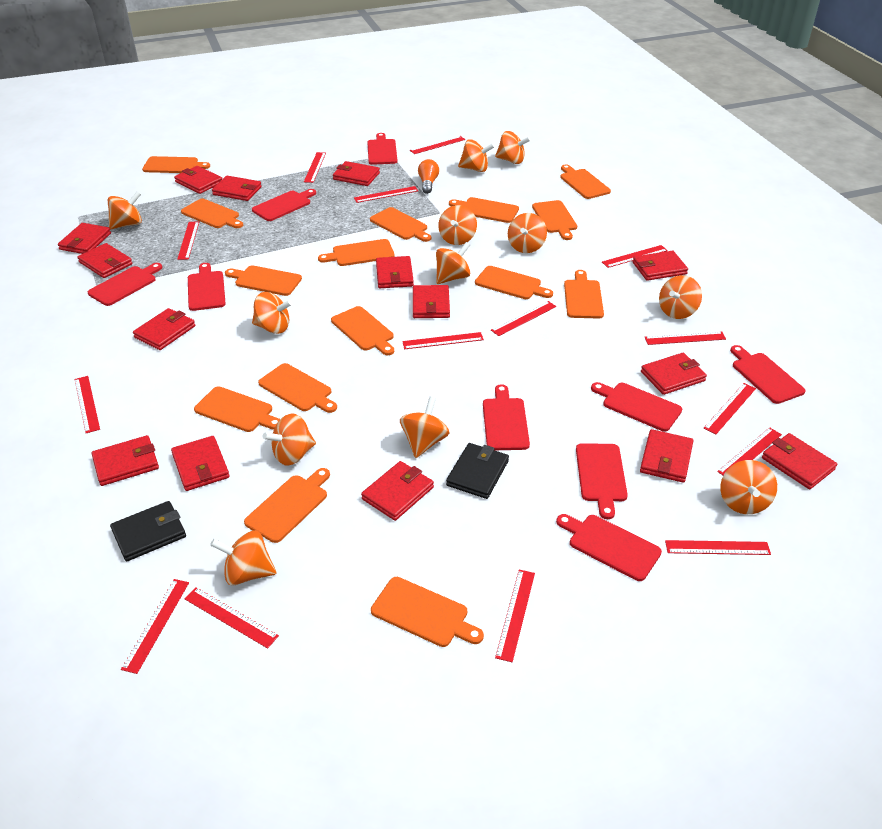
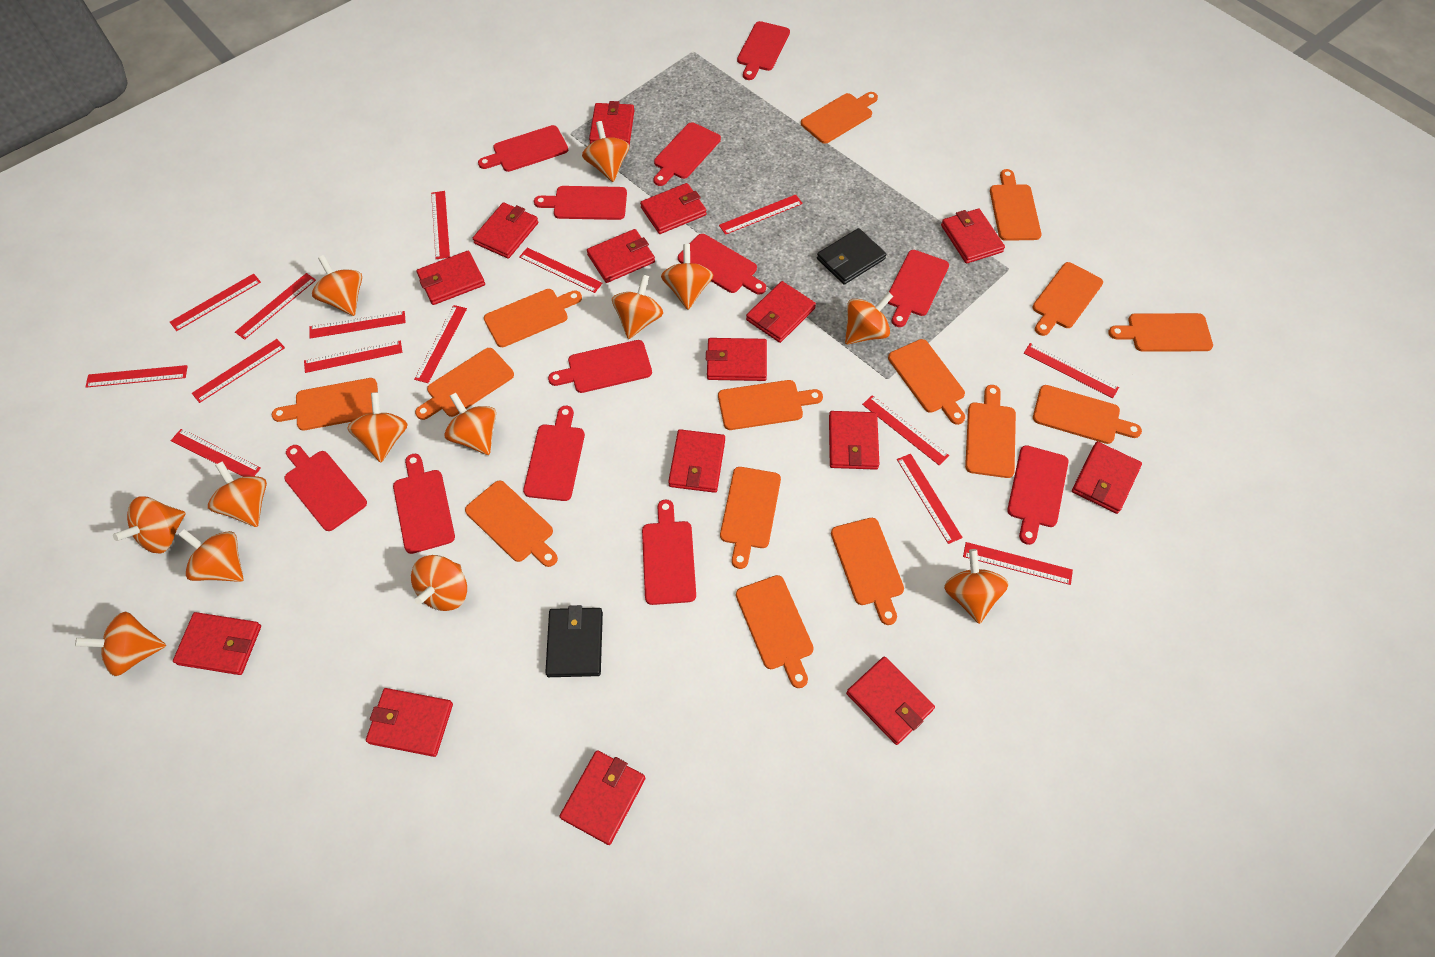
orange light bulb: [418,159,439,194] = 1 -> none = 0
orange spinning top: [108,191,142,229] [210,530,276,585] [252,292,293,334] [263,413,316,466] [400,397,449,458] [436,242,470,284] [438,205,477,245] [458,139,495,172] [495,131,531,164] [508,213,547,253] [659,275,702,319] [720,460,777,514] = 12 -> [75,611,166,676] [113,497,186,553] [178,529,244,582] [208,461,267,527] [312,255,362,316] [347,392,408,462] [411,555,467,611] [444,393,496,455] [582,121,629,182] [612,275,663,339] [661,244,713,310] [845,292,893,344] [944,549,1008,624] = 13
red cutting board: [88,263,162,306] [188,263,226,311] [252,189,316,221] [367,133,398,165] [483,384,530,450] [556,514,662,581] [576,443,628,519] [591,382,682,431] [730,345,806,404] = 9 -> [284,445,367,531] [393,454,455,554] [478,125,568,172] [523,406,585,501] [534,186,627,220] [548,340,652,393] [642,499,696,605] [653,122,721,186] [678,234,766,294] [737,21,790,80] [888,250,949,327] [1007,445,1068,545] = 12

